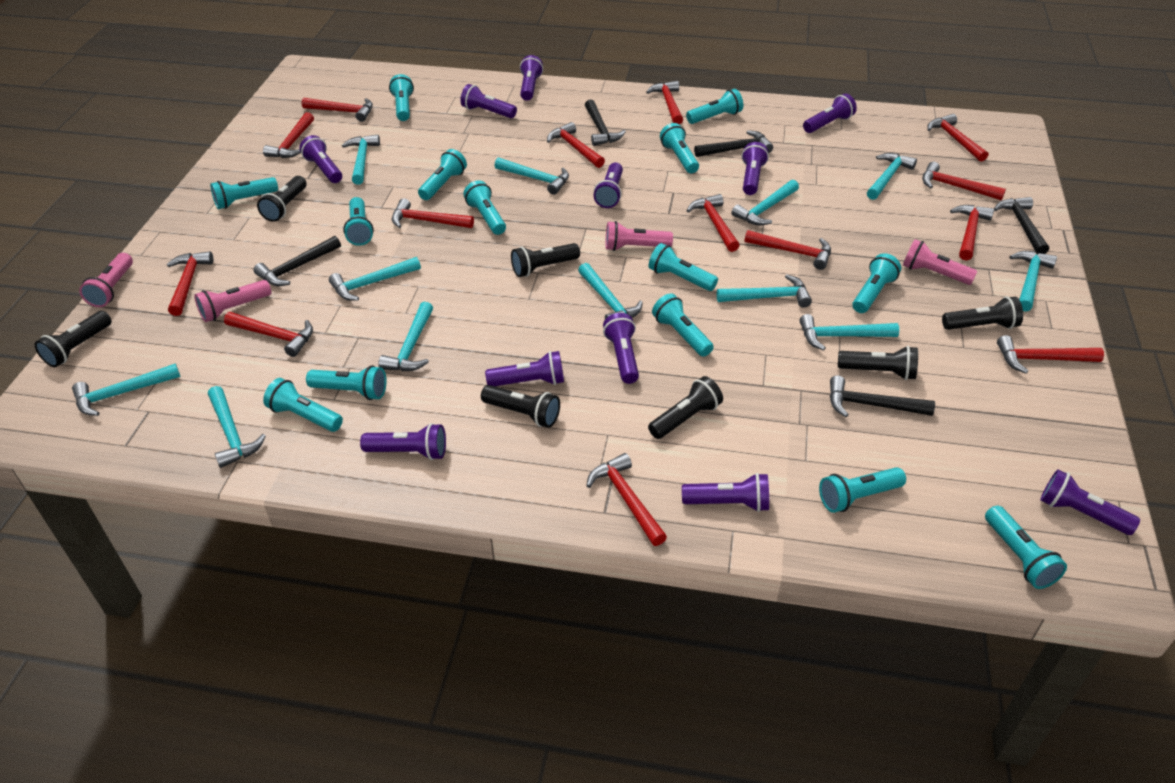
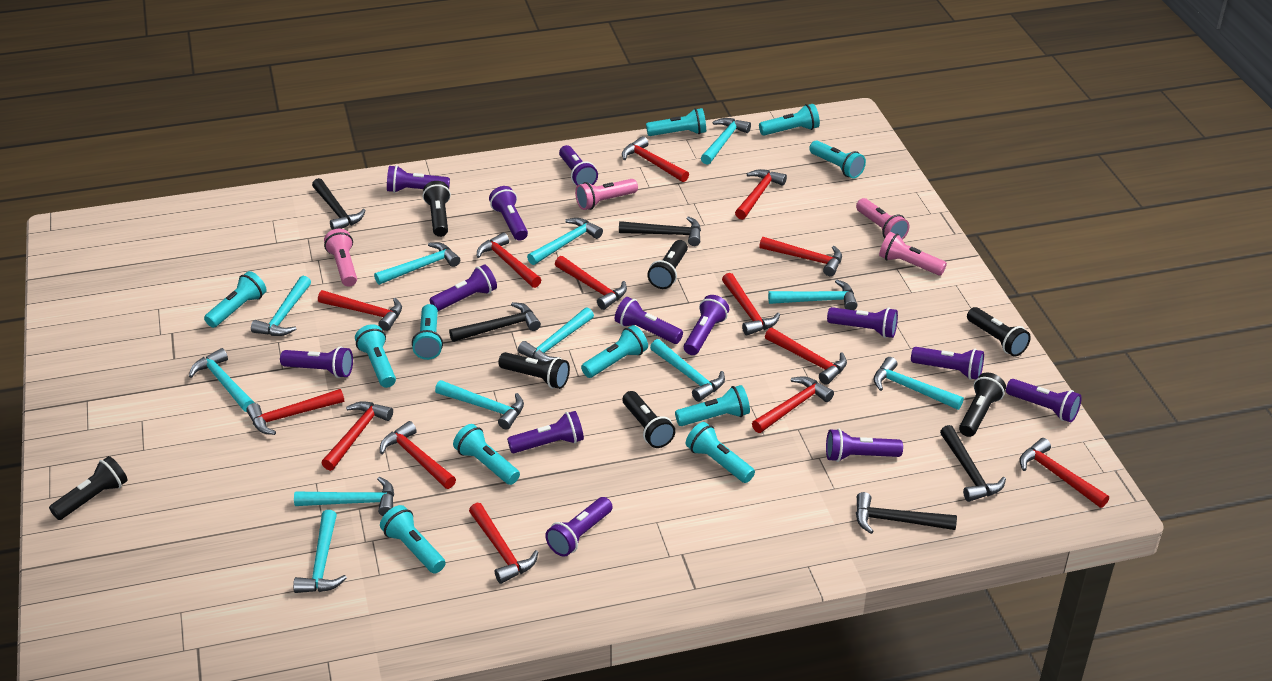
purple flashlight: [299,135,342,183] [360,423,446,460] [460,84,517,118] [485,351,564,386] [520,55,543,101] [594,163,623,208] [603,313,639,384] [682,473,769,512] [742,142,769,195] [803,93,857,133] [1040,469,1140,535] = 11 -> [280,346,353,378] [387,165,450,193] [430,264,497,311] [489,186,528,241] [507,411,584,453] [545,497,613,557] [559,145,598,185] [615,297,683,344] [684,295,729,355] [826,429,903,462] [827,307,898,338] [911,347,984,380] [1006,379,1082,422] = 13
turquoise flashlight: [210,177,278,209] [263,378,343,432] [306,365,387,400] [343,197,374,246] [389,74,414,121] [418,149,467,200] [463,180,506,235] [648,243,718,291] [652,293,714,357] [660,123,699,173] [686,89,743,124] [819,467,906,513] [852,253,901,313] [985,506,1067,589] = 14 -> [204,271,267,328] [355,324,396,388] [380,505,445,574] [412,304,443,360] [453,424,520,485] [581,325,648,378] [646,108,706,136] [675,385,750,426] [686,422,755,483] [759,104,820,136] [809,141,866,179] = 11

